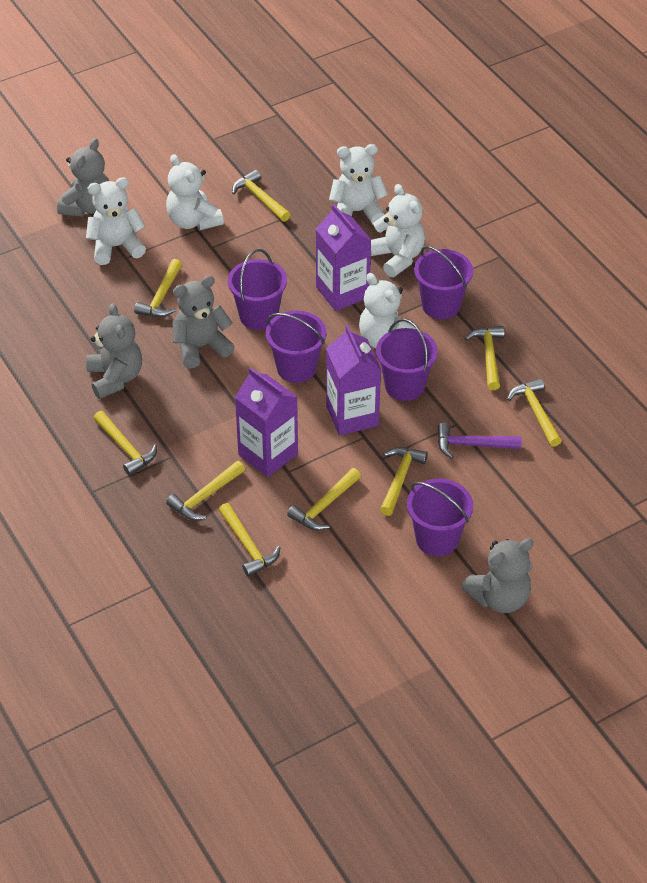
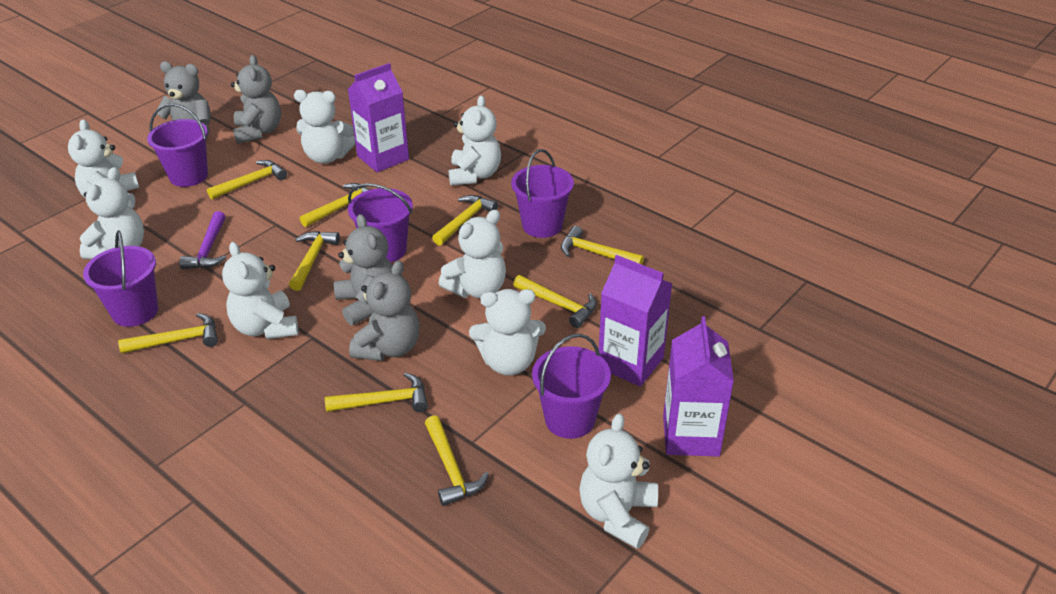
white teddy bear: [86,177,146,265] [166,154,224,230] [329,144,388,225] [359,273,416,348] [371,184,425,277] = 5 -> [68,119,139,209] [80,167,144,259] [222,242,298,339] [294,90,355,164] [439,210,506,298] [449,95,501,186] [469,289,546,376] [579,413,658,549] = 8

